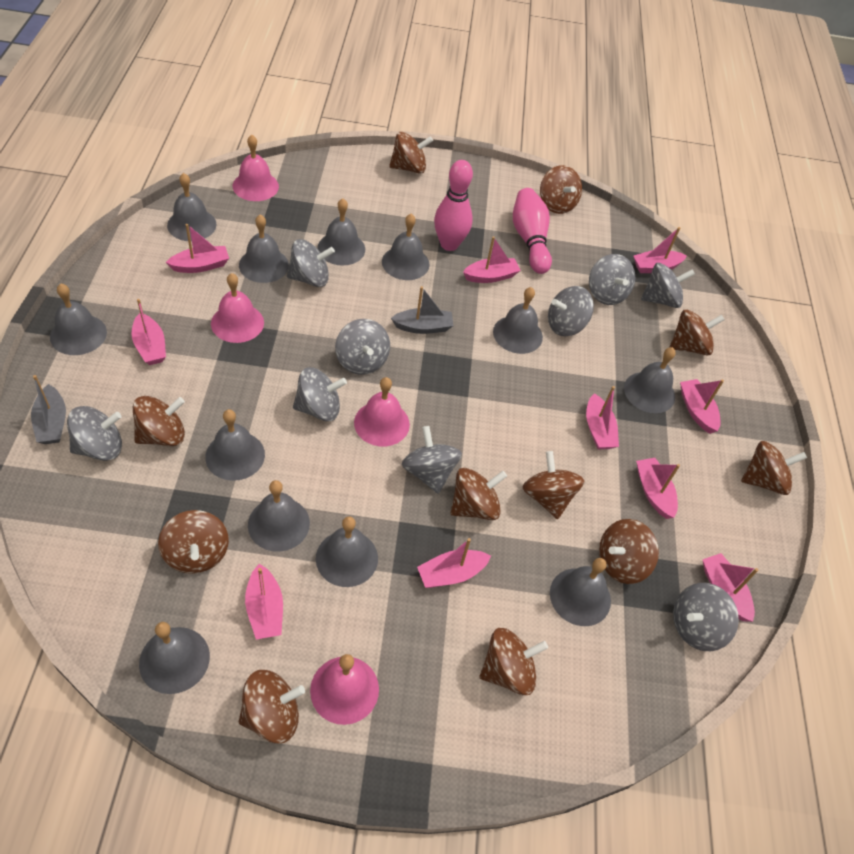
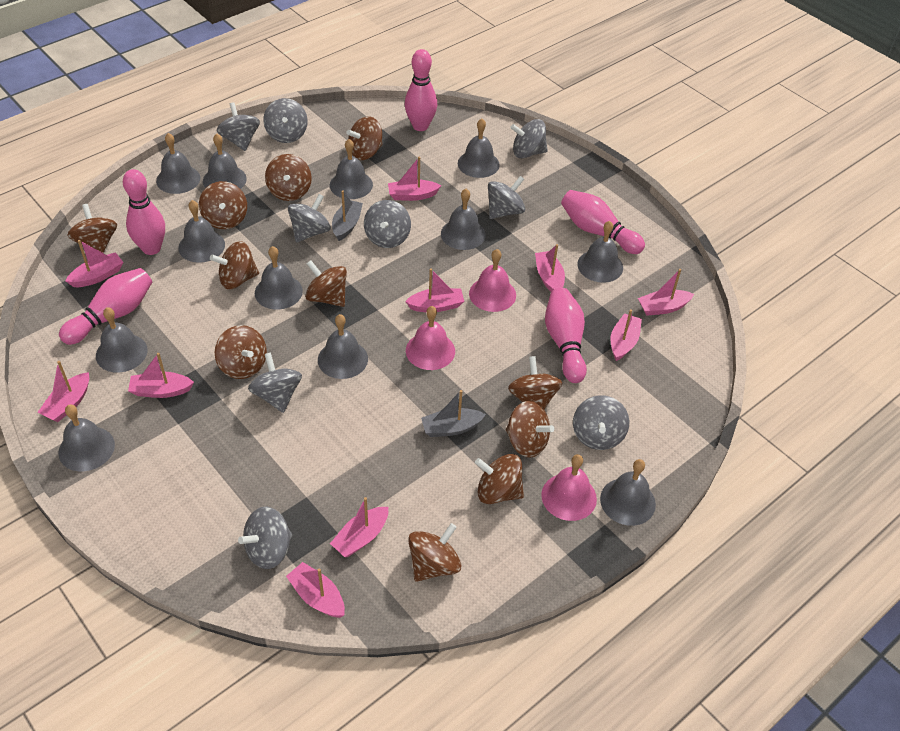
pink bell: [211,273,264,343] [233,135,279,201] [310,654,379,725] [354,377,410,447] = 4 -> [406,306,455,370] [469,249,516,312] [541,454,597,521] = 3
pink bowling pin: [434,160,473,251] [513,188,552,274] = 2 -> [59,268,152,345] [123,169,165,255] [404,49,437,131] [545,288,587,383] [561,190,645,254] = 5

